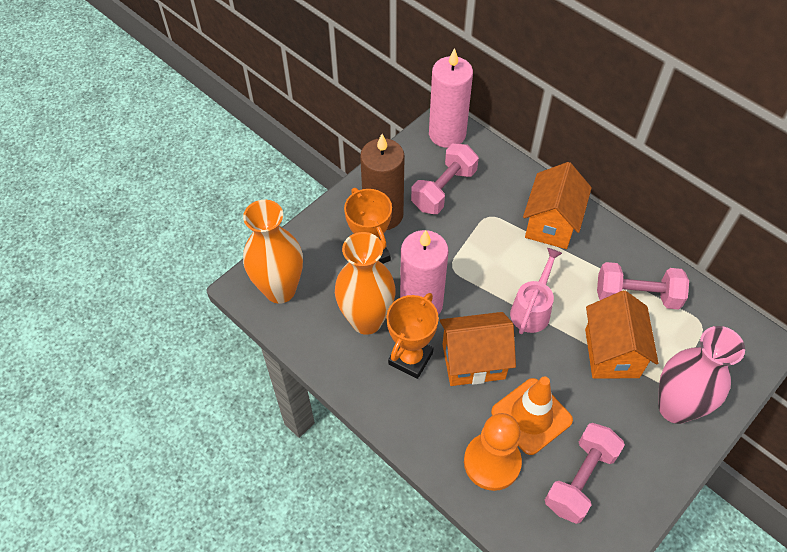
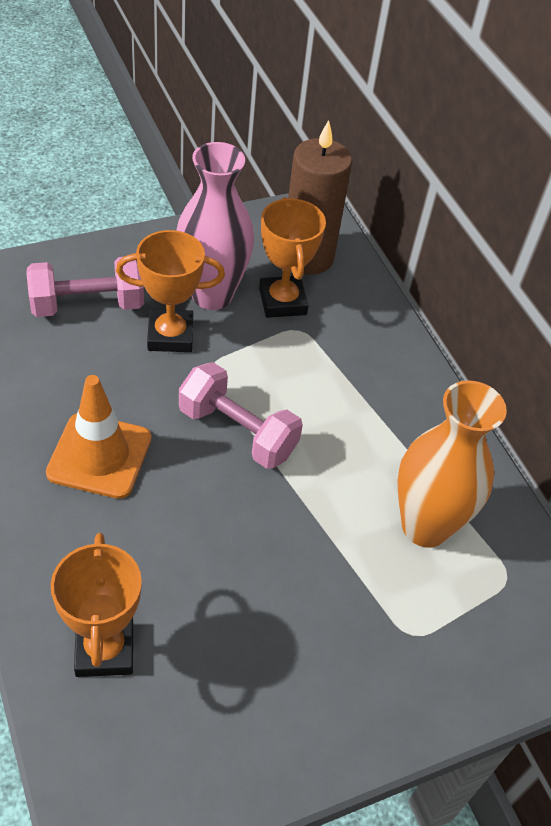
orange house: [440,312,516,386] [523,162,592,249] [585,291,658,379] = 3 -> none = 0
orange pawn: [464,413,522,491] = 1 -> none = 0
orange trophy: [344,188,392,264] [386,293,439,379] = 2 -> [51,533,142,677] [116,230,225,352] [259,197,326,318] = 3
orange vase: [243,200,303,304] [335,232,396,335] = 2 -> [397,380,507,548] = 1
pink candle: [400,230,449,315] [429,48,473,148] = 2 -> none = 0
pink dumbbell: [411,144,479,214] [545,423,625,524] [597,262,689,310] = 3 -> [26,257,144,317] [179,362,303,469] = 2
pink watering can: [510,248,562,334] = 1 -> none = 0

